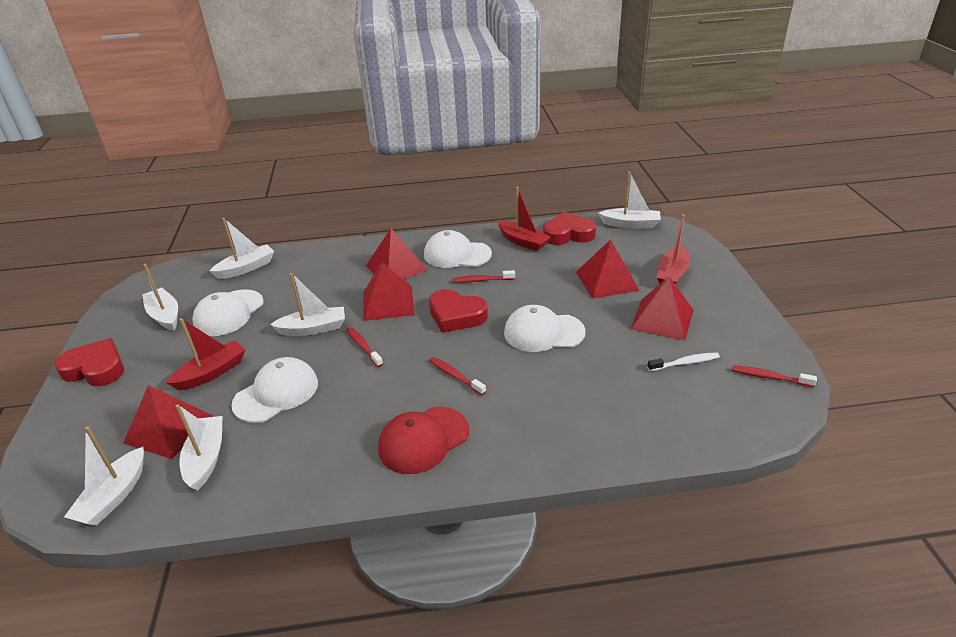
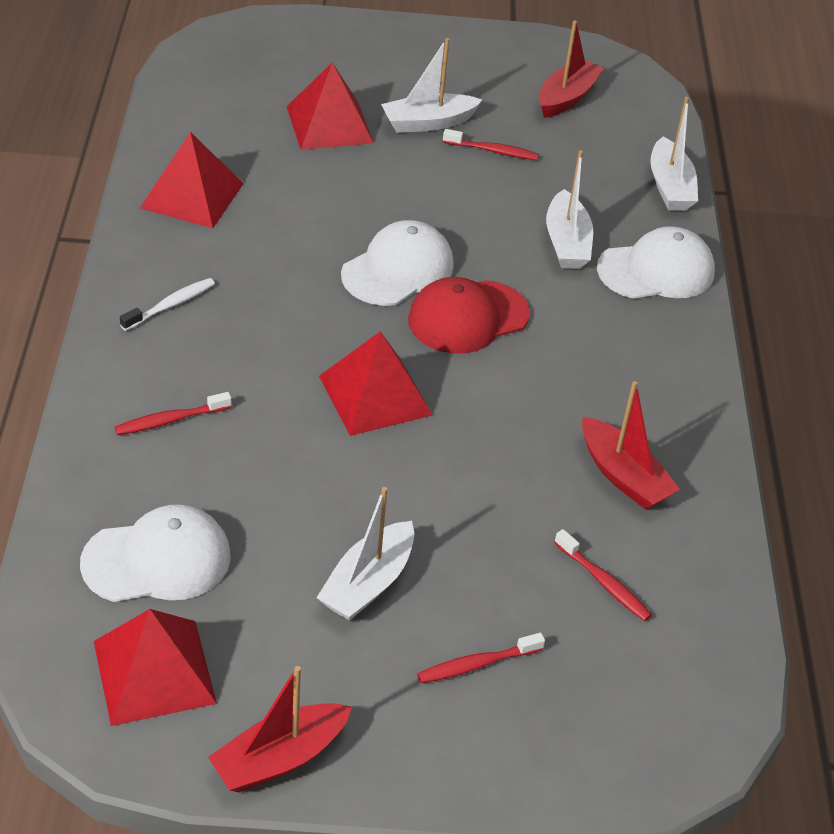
red heart: [54,338,124,386] [429,289,488,333] [543,212,596,245] = 3 -> none = 0
red pyramid: [123,385,213,459] [363,262,414,321] [366,229,428,280] [576,239,640,299] [631,276,693,341] = 5 -> [94,609,217,726] [140,132,244,228] [287,63,373,150] [319,331,432,436] = 4
white boat: [64,427,144,526] [142,264,178,331] [175,404,223,491] [210,218,274,279] [270,273,345,336] [598,172,661,228] = 6 -> [317,487,414,621] [381,38,482,133] [546,150,593,269] [650,97,698,211] = 4
white cap: [192,290,264,336] [231,357,318,423] [424,230,492,268] [504,305,586,352] = 4 -> [80,504,231,602] [341,220,454,306] [597,226,715,299] = 3

